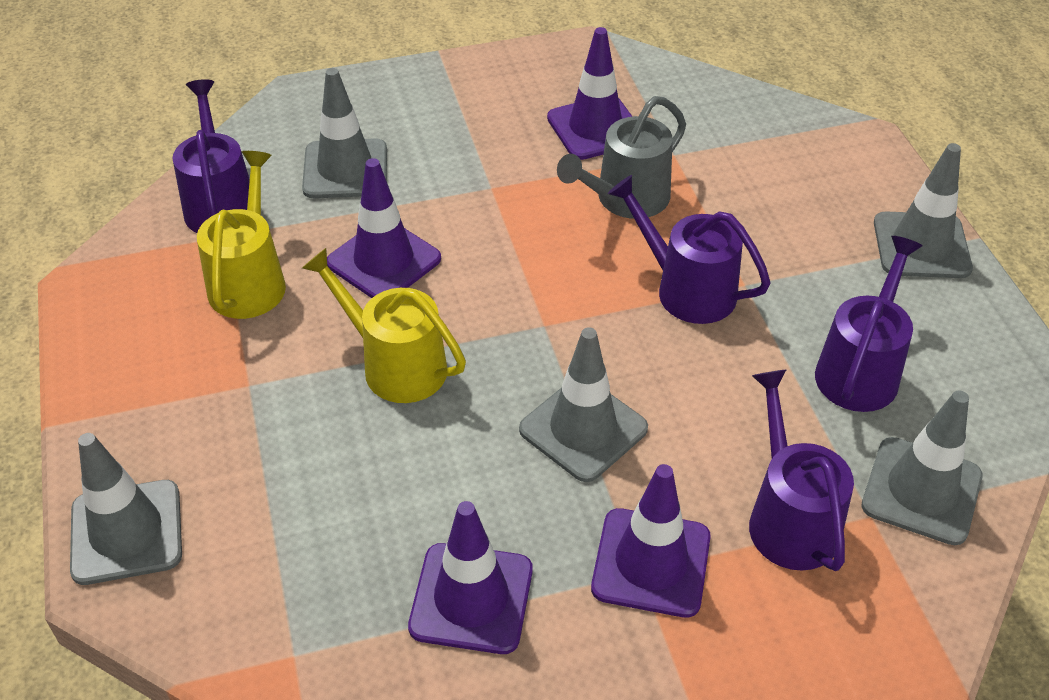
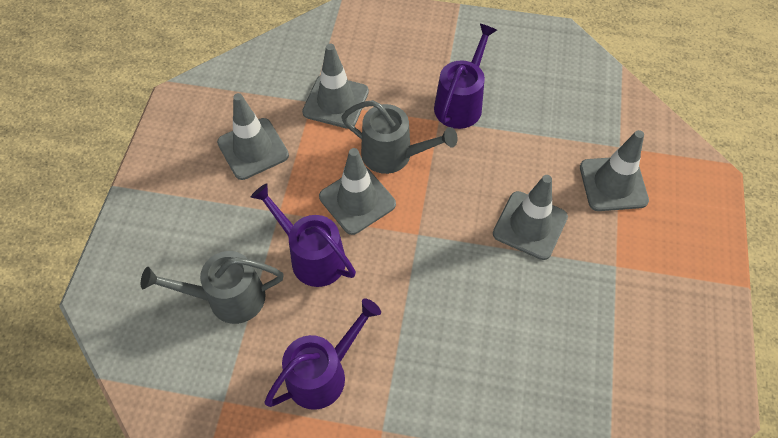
grey watering can: [557,96,686,219] = 1 -> [141,251,283,324] [341,100,458,174] = 2
purple traffic cone: [327,158,441,298] [408,501,533,654] [547,27,633,160] [591,464,711,618] = 4 -> none = 0
purple watering can: [173,79,250,233] [608,175,771,324] [749,369,854,571] [815,236,922,412] = 4 -> [251,183,356,287] [265,298,381,410] [434,24,497,129] = 3
yellow watering can: [197,151,286,319] [302,248,466,403] = 2 -> none = 0

